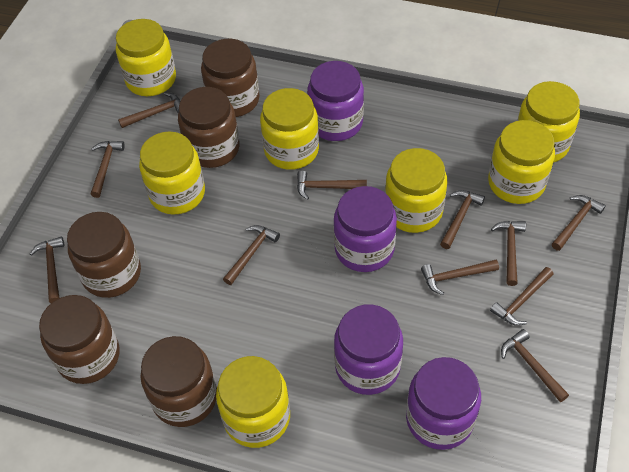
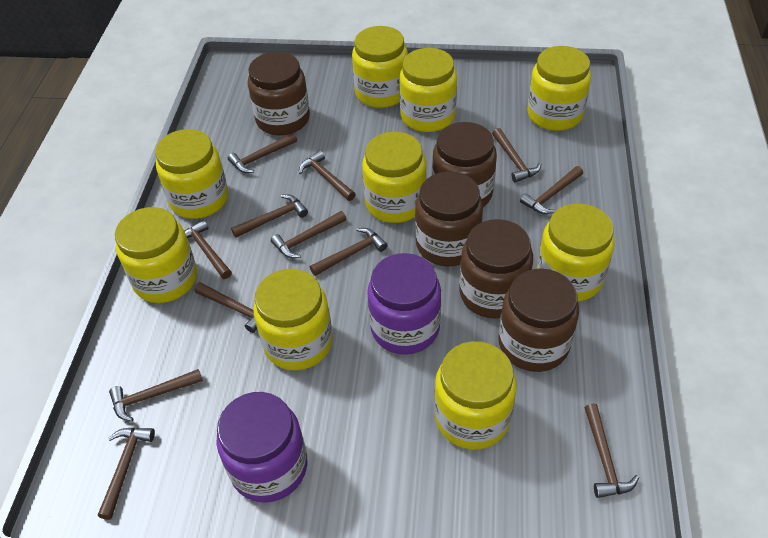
brown hammer: [30,237,64,303] [90,141,125,198] [118,93,180,128] [223,225,280,285] [297,171,367,200] [421,260,499,295] [440,190,485,249] [490,267,553,326] [491,221,526,286] [501,329,569,402] [552,195,606,251] = 11 -> [98,428,155,520] [109,369,203,421] [185,220,232,279] [194,282,257,333] [228,133,297,173] [231,194,308,238] [271,211,346,258] [299,150,356,201] [310,228,387,276] [492,128,541,183] [520,166,583,214] [584,403,639,498] = 12
purple jar: [307,61,364,141] [334,186,397,272] [334,304,403,395] [406,357,481,450] = 4 -> [216,392,308,503] [367,253,441,355] = 2
yellow jar: [116,19,176,96] [139,132,205,215] [216,356,290,448] [260,88,319,170] [385,148,447,233] [488,120,555,204] [517,81,580,163] = 7 -> [115,207,197,303] [155,129,228,219] [253,269,333,371] [352,26,408,108] [362,132,427,223] [399,48,457,132] [434,341,517,450] [527,46,591,131] [537,203,615,301] = 9

